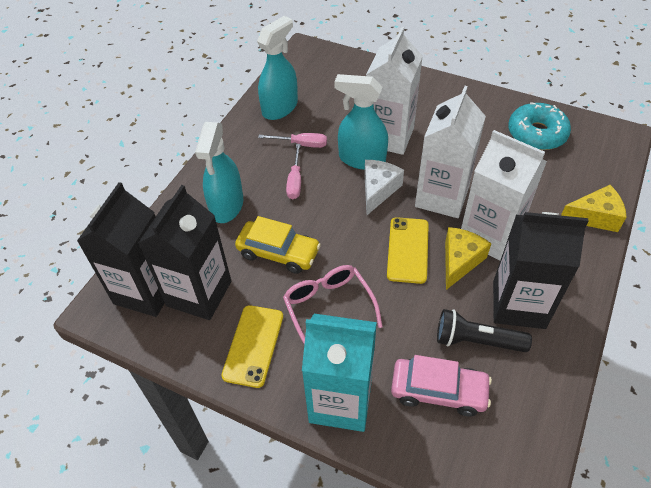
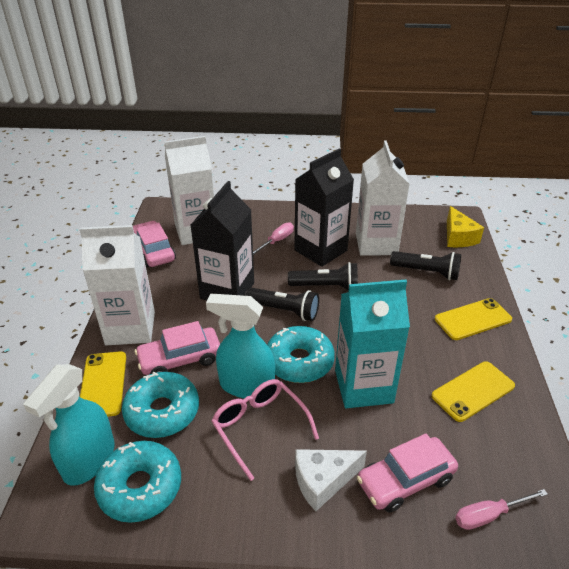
black carton: [77,182,165,317] [138,185,231,320] [493,212,589,329] = 3 -> [191,181,254,300] [294,148,354,267] = 2
black flashlight: [437,309,532,352] = 1 -> [245,287,319,321] [288,262,358,290] [390,251,461,280] = 3
pink car: [391,355,492,417] = 1 -> [133,221,176,267] [135,321,220,375] [357,433,458,513] = 3
turquoise donut: [508,102,571,150] = 1 -> [94,441,181,523] [122,372,199,438] [267,326,335,383] = 3
turquoise spray bottle: [195,122,243,223] [257,16,298,120] [334,74,388,170] = 3 -> [23,364,115,486] [206,293,275,398] = 2
yellow car: [235,216,321,274] = 1 -> none = 0
yellow cheese: [445,227,491,290] [561,185,626,232] = 2 -> [447,206,484,247] = 1
yellow phone: [221,305,283,388] [387,217,429,284] = 2 -> [80,351,126,417] [432,361,515,422] [435,298,512,340] = 3

